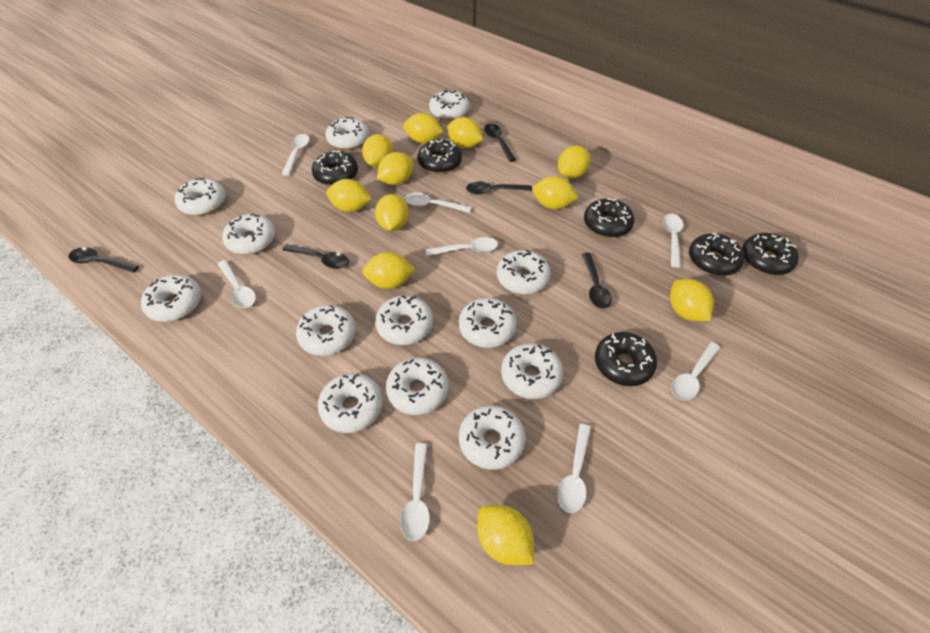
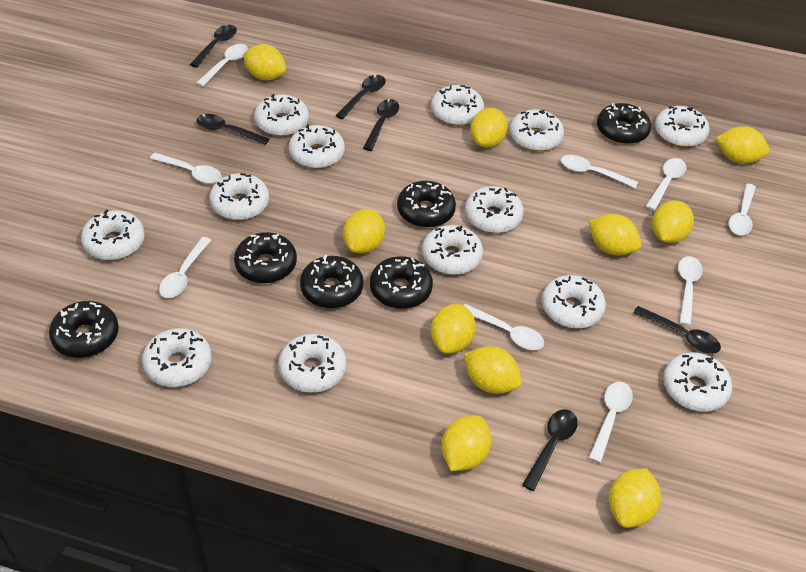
black spoon: [69,247,139,273] [282,244,349,269] [466,181,532,195] [484,124,516,162] [582,253,612,309] = 5 -> [190,25,237,68] [196,114,269,145] [336,75,386,119] [363,99,399,151] [522,409,578,491] [633,306,721,354] = 6
white spoon: [218,260,256,308] [282,134,309,176] [400,443,430,541] [405,193,471,213] [425,237,498,256] [557,424,591,513] [663,214,683,268] [671,342,720,401] = 8 -> [150,153,221,184] [159,237,211,298] [196,44,248,87] [464,304,544,350] [561,155,638,188] [589,382,633,463] [646,158,687,211] [678,256,703,326] [729,183,756,235] = 9
yellow lemon: [326,179,372,212] [362,134,393,167] [362,252,415,289] [375,194,409,231] [377,152,413,185] [403,113,444,143] [447,117,483,148] [477,505,534,565] [532,176,579,209] [558,146,591,179] [670,279,714,321] = 11 -> [243,44,286,80] [343,209,385,253] [431,304,476,354] [441,415,492,471] [464,346,522,394] [470,108,508,147] [589,214,641,255] [609,468,661,528] [652,200,694,243] [716,126,769,164] = 10

